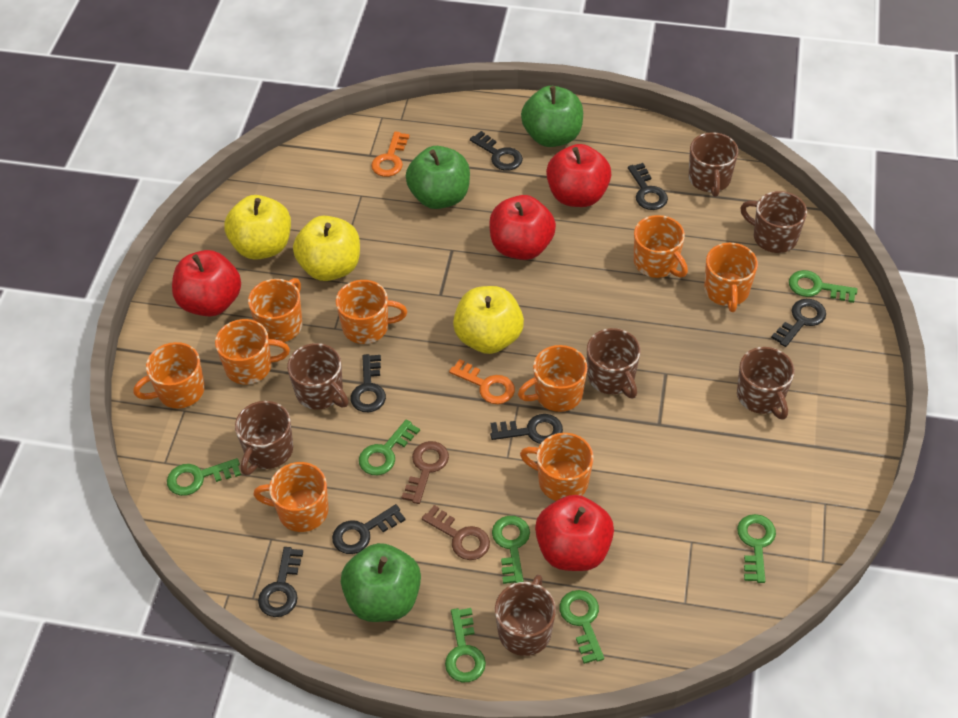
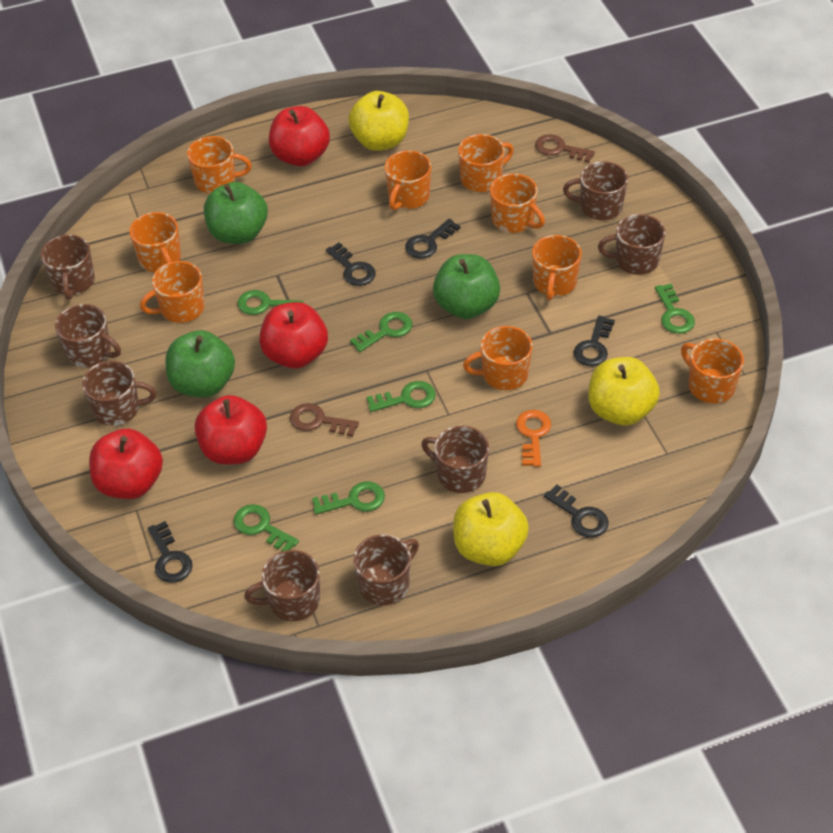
black key: [258,547,303,617] [332,504,406,554] [350,354,386,412] [470,131,523,171] [490,414,563,444] [628,163,668,210] [771,299,826,347] = 7 -> [148,521,193,583] [326,243,376,286] [405,219,460,259] [544,484,609,538] [574,316,615,366] = 5
brown mug: [235,401,293,476] [287,343,349,410] [495,575,556,656] [587,328,641,399] [689,132,738,197] [737,347,795,420] [740,191,807,253] = 7 -> [41,235,95,300] [55,304,121,367] [82,361,157,426] [244,550,320,621] [353,534,419,605] [421,426,489,493] [563,161,628,220] [598,214,665,275] = 8
green key: [167,458,241,496] [359,420,420,475] [445,608,486,682] [492,516,530,584] [560,590,604,664] [737,514,776,583] [789,270,857,303] = 7 -> [233,504,299,551] [238,290,303,315] [312,481,385,515] [350,312,412,352] [367,381,436,412] [655,284,695,334] = 6
orange key: [371,131,410,177] [449,359,515,404] = 2 -> [516,410,551,467] = 1

